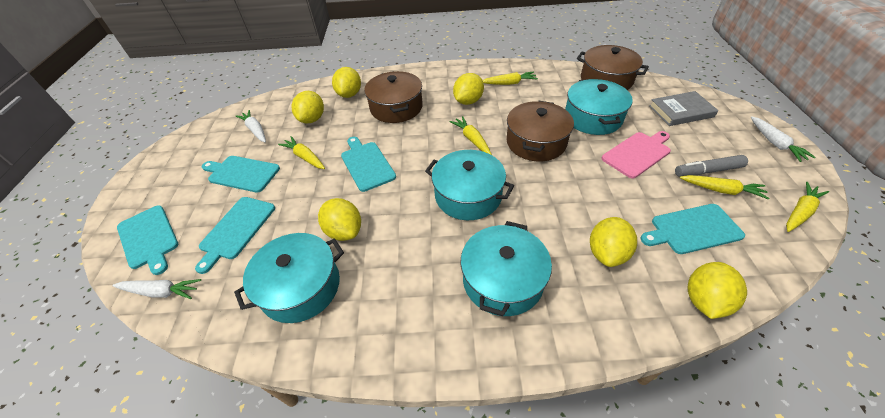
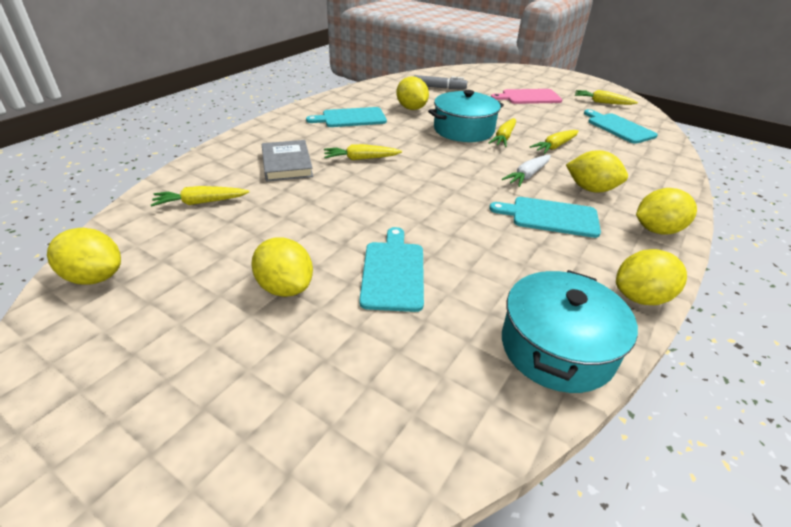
brown pot: [364,71,423,123] [506,101,574,161] [577,45,649,90] = 3 -> none = 0
turquoise cutting board: [117,205,178,275] [195,197,275,274] [202,156,280,193] [341,137,396,192] [640,204,745,254] = 5 -> [306,107,387,127] [359,227,424,312] [489,197,601,238] [584,109,658,144] = 4
turquoise pot: [234,233,344,323] [425,150,514,220] [461,221,552,316] [565,79,633,135] = 4 -> [428,90,504,142] [502,270,638,393] = 2
white carrot: [112,279,201,299] [236,110,266,142] [751,116,816,162] = 3 -> [502,155,551,187] = 1

